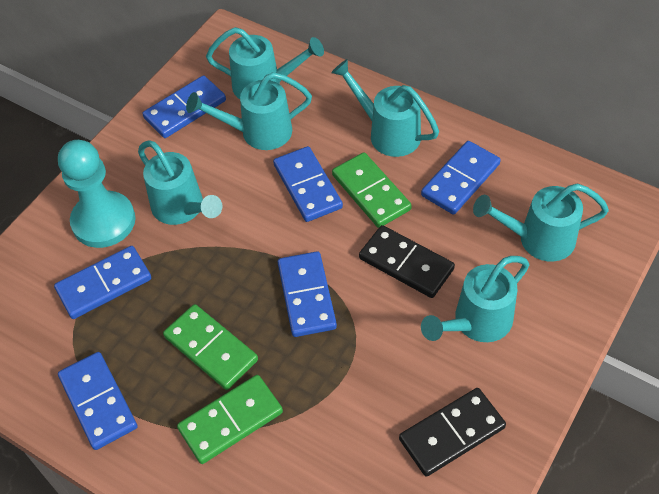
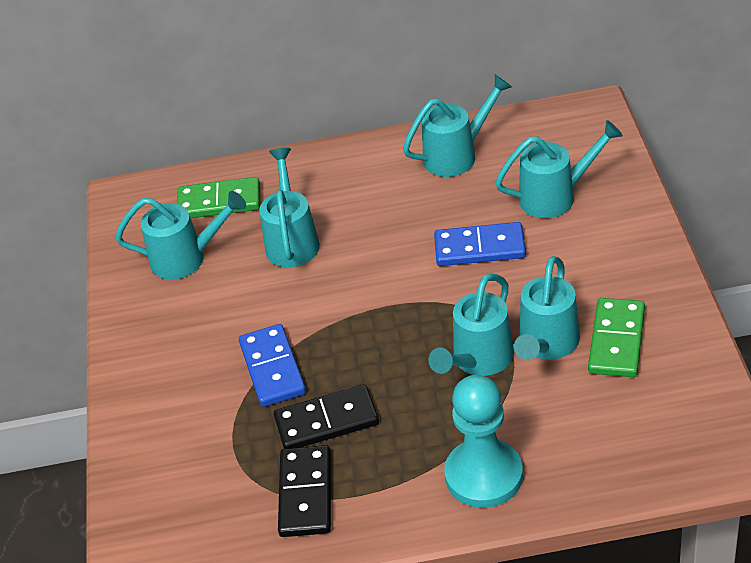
blue domino: [54,246,151,319] [58,352,137,450] [143,75,226,138] [273,146,343,222] [278,251,337,337] [421,141,500,215] = 6 -> [239,324,306,407] [434,222,526,266] = 2
green domino: [163,304,258,390] [177,375,283,464] [332,152,412,228] = 3 -> [177,177,260,218] [588,298,645,377] = 2

